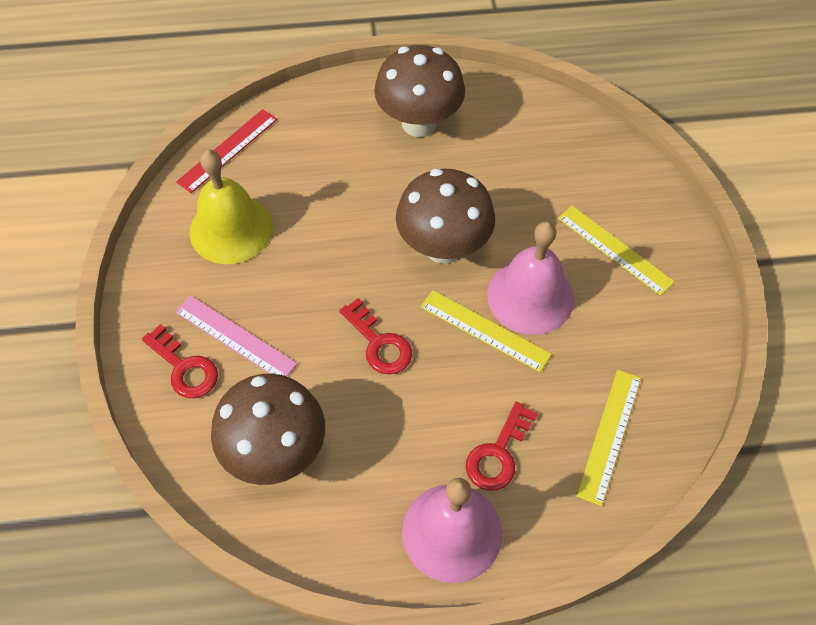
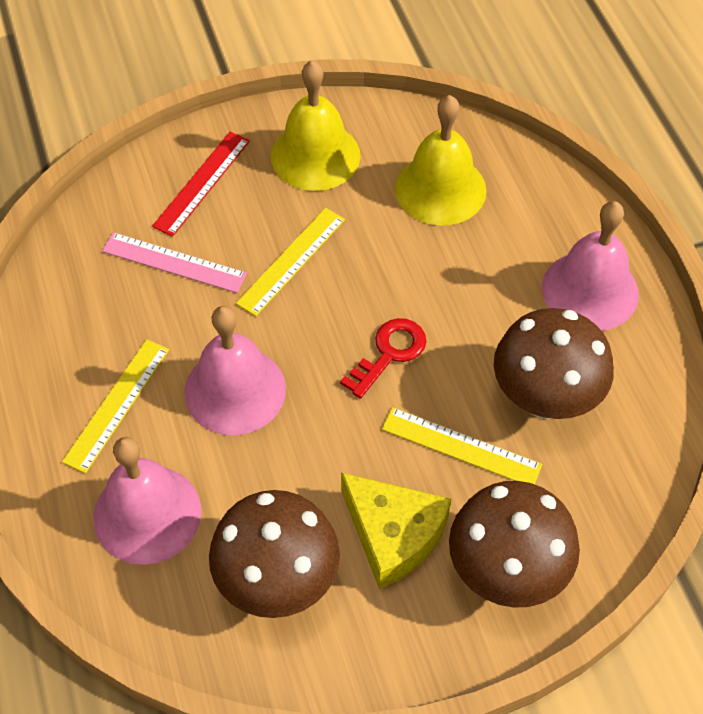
pink bell: [402,478,502,583] [487,221,574,335] = 2 -> [93,437,201,565] [184,306,286,435] [542,201,639,331] = 3
red key: [142,324,218,398] [339,298,412,374] [466,402,538,491] = 3 -> [340,318,426,399] = 1
yellow bell: [190,150,273,264] = 1 -> [271,60,361,191] [395,95,487,226] = 2
yellow cheese: none = 0 -> [341,472,451,589] = 1

